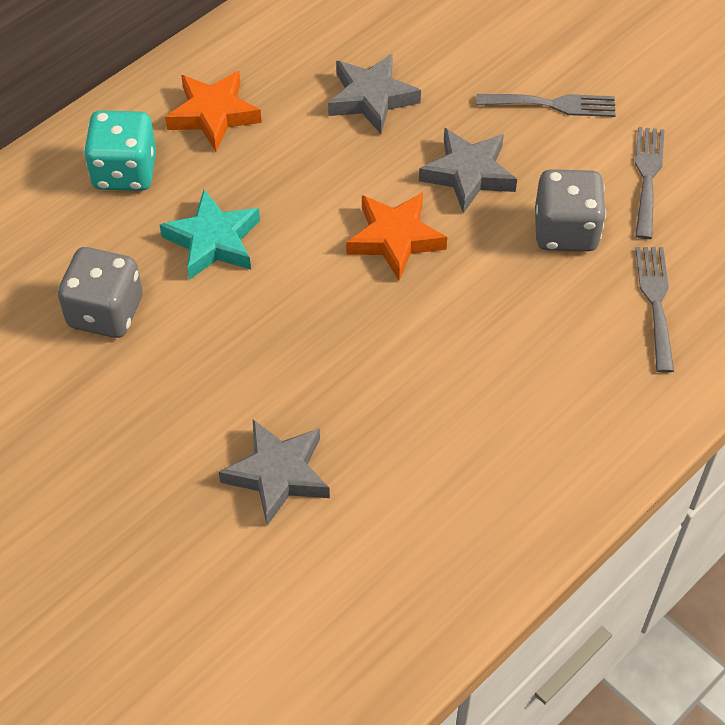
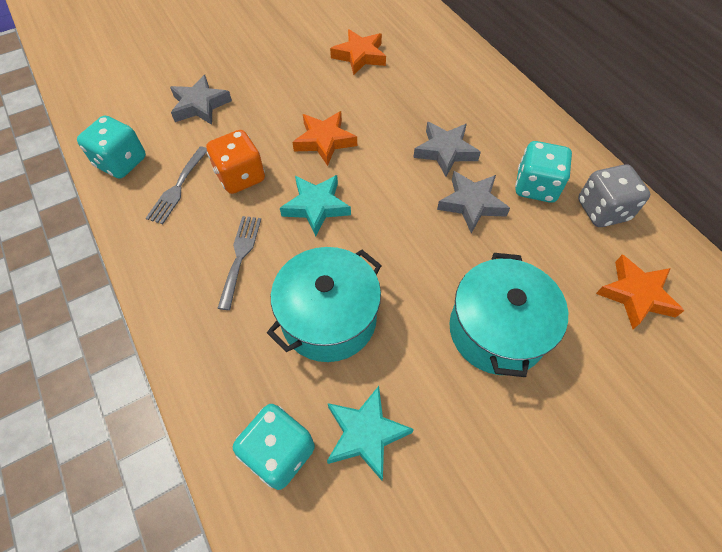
grey dice: [58,247,143,338] [535,169,606,252] = 2 -> [578,164,650,227] = 1
grey fork: [476,94,616,117] [635,127,664,239] [636,247,674,373] = 3 -> [146,146,207,224] [218,216,261,310] = 2
orange dice: none = 0 -> [206,130,265,194] = 1
orange star: [165,71,262,152] [346,192,447,281] = 2 -> [292,111,357,166] [330,29,386,75] [596,255,684,329] = 3
turquoise dice: [83,110,156,191] = 1 -> [77,116,146,179] [233,404,315,490] [515,141,572,203] = 3
turquoise pot: none = 0 -> [267,247,382,362] [449,253,568,377] = 2
turquoise star: [160,190,260,280] = 1 -> [280,175,351,236] [327,386,414,481] = 2

